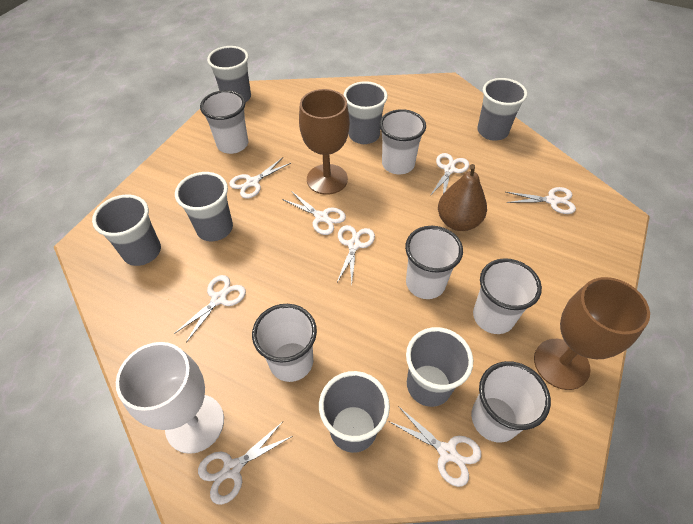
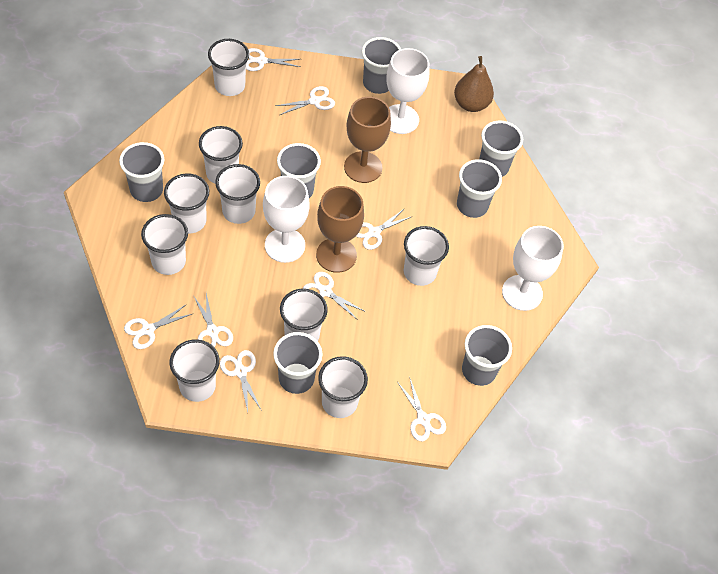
white cup: [200,90,249,154] [252,304,317,382] [379,109,426,174] [405,226,463,299] [471,361,551,443] [473,258,542,334] = 6 -> [141,214,188,275] [164,173,209,234] [170,339,220,402] [199,126,243,184] [208,39,249,96] [215,164,260,224] [280,289,328,341] [318,356,368,418] [404,226,449,286] = 9
white goblet: [116,342,224,454] = 1 -> [263,176,310,263] [386,48,429,134] [502,226,564,311] = 3

